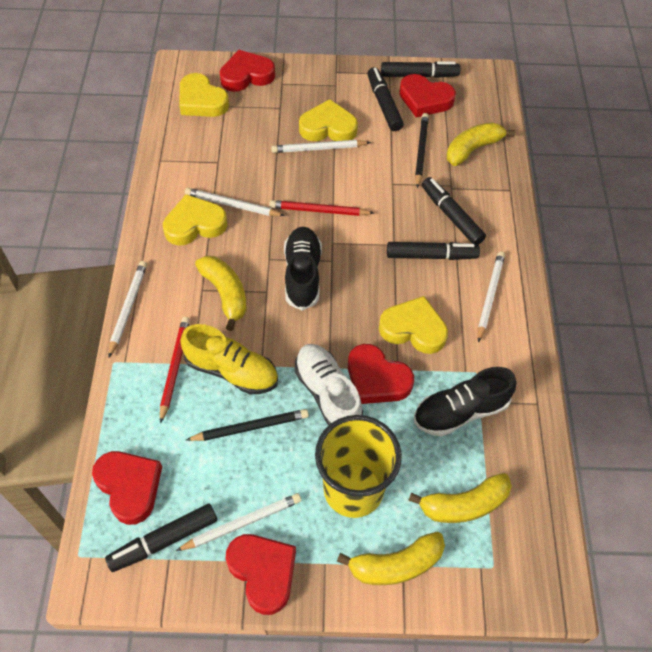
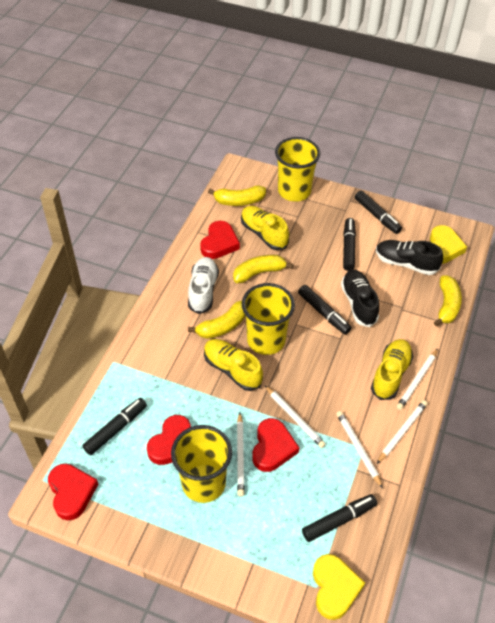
black pencil: [186,409,309,441] [415,113,429,188] = 2 -> none = 0
red heart: [92,451,162,525] [220,50,275,92] [225,534,296,615] [348,344,414,404] [399,74,456,117] = 5 -> [48,464,99,520] [147,415,191,465] [200,221,240,259] [252,418,299,472] = 4
red pencil: [160,317,190,424] [269,200,374,216] = 2 -> none = 0
yellow cup: [315,415,402,518] = 1 -> [171,425,232,503] [242,283,295,355] [275,137,320,202] = 3
yellow heart: [163,194,227,246] [180,73,229,117] [299,99,358,141] [379,296,448,354] = 4 -> [313,554,365,620] [430,225,467,264] = 2
yellow shoe: [180,324,278,394] = 1 -> [204,339,263,391] [241,206,289,250] [371,339,413,400] = 3

